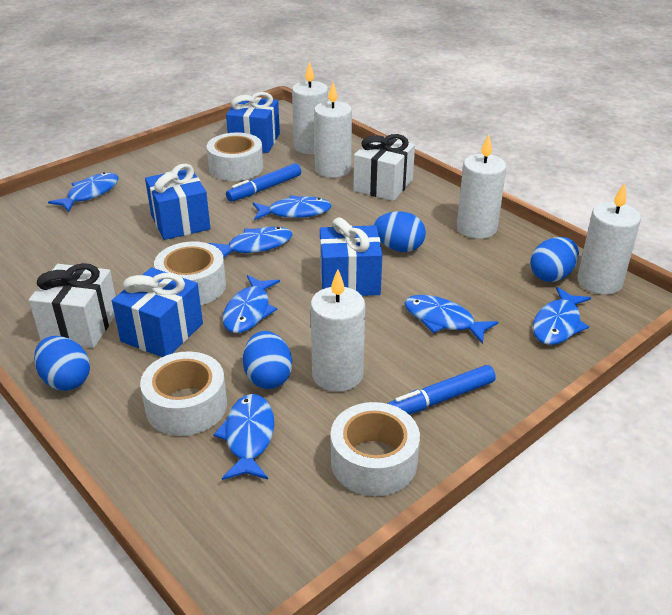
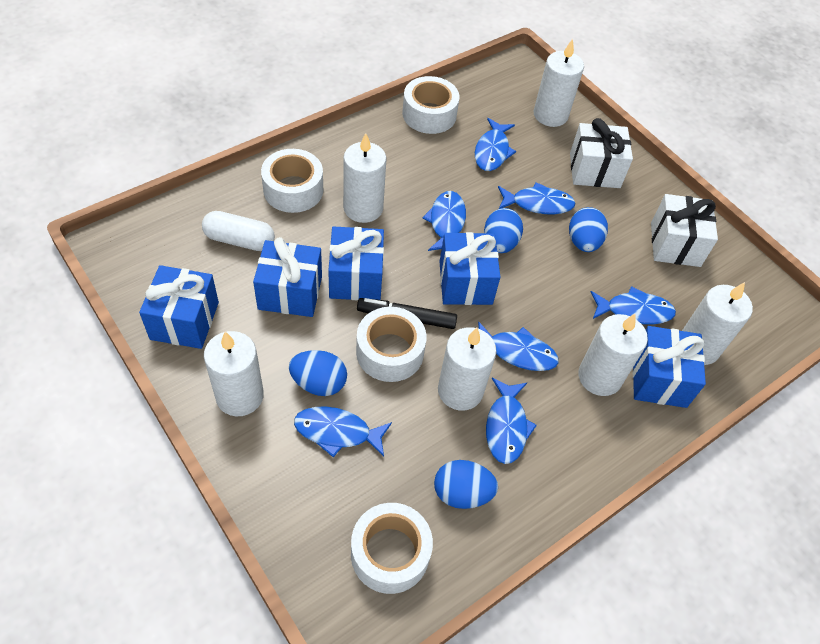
black marker: none = 0 -> [357,298,457,329] = 1
blue gift: [112,268,203,357] [145,164,211,240] [226,92,280,153] [320,217,382,296] = 4 -> [139,265,219,349] [253,237,322,317] [328,226,384,300] [439,232,500,305] [633,326,706,408] = 5
blue marker: [226,163,301,202] [387,365,496,414] = 2 -> none = 0
white candle: [292,61,328,154] [310,269,365,392] [314,82,352,178] [457,134,507,239] [577,183,641,295] = 5 -> [204,331,264,416] [343,133,387,223] [438,327,496,411] [534,39,584,127] [578,314,648,396] [682,282,753,365] = 6
white capsule: none = 0 -> [202,211,275,251] = 1

